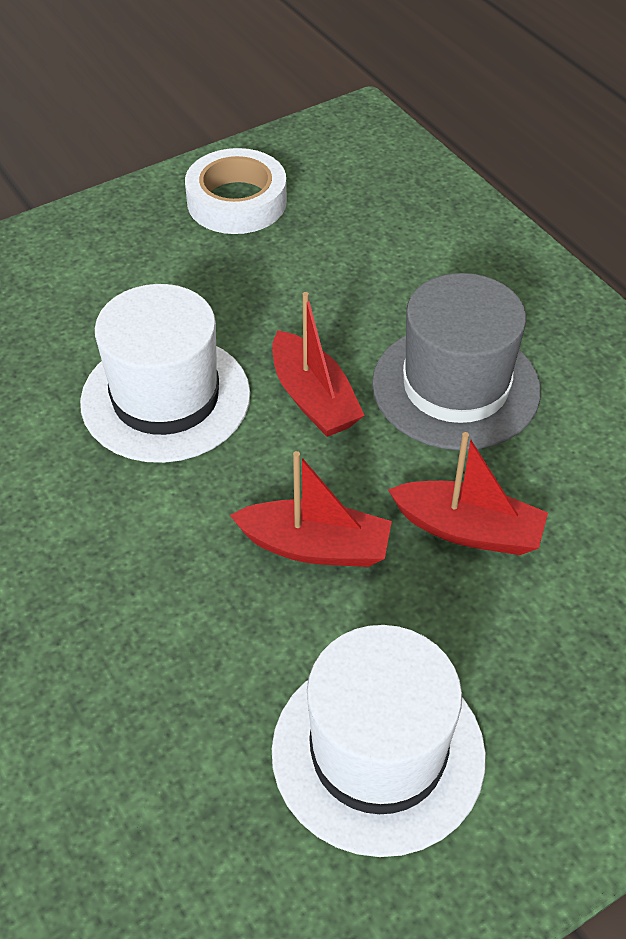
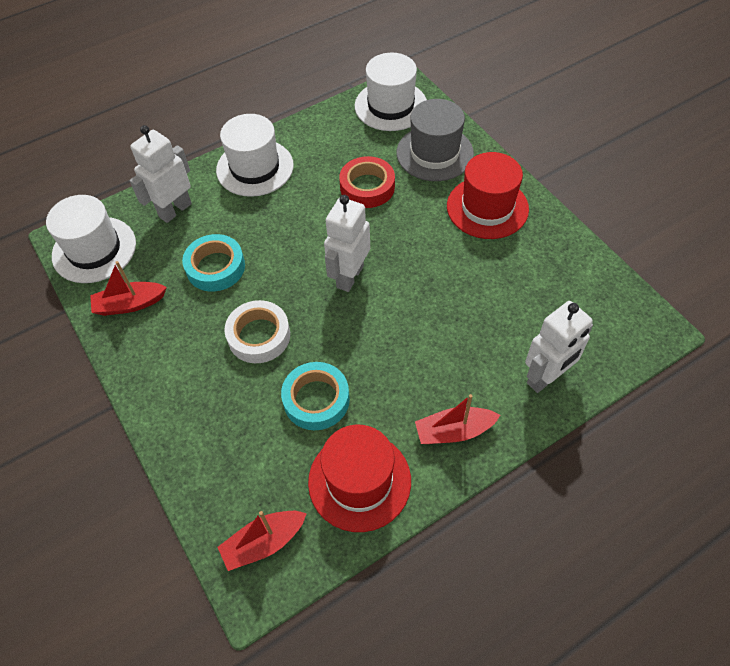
red hat: none = 0 -> [308,425,411,532] [447,152,529,239] = 2
red tape: none = 0 -> [339,156,395,208] = 1
turquoise tape: none = 0 -> [182,234,245,292] [281,362,350,430] = 2
white hat: [80,284,250,463] [272,625,486,857] = 2 -> [46,195,136,283] [216,114,294,197] [355,53,427,131] = 3
white robot: none = 0 -> [130,125,192,223] [324,195,370,292] [525,301,593,393] = 3

